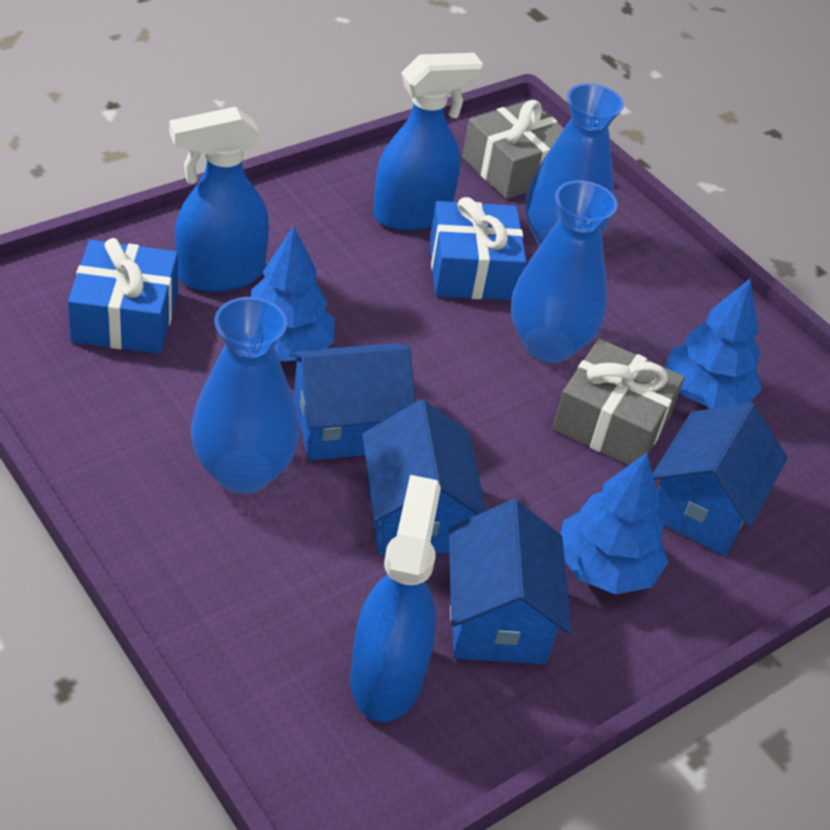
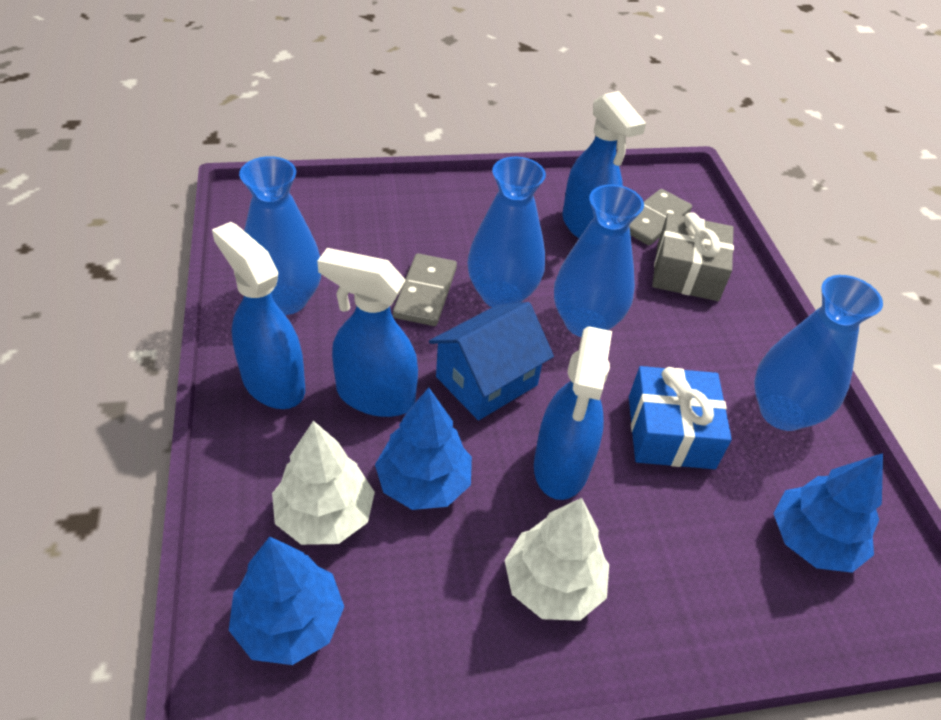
blue gift: [68,238,178,354] [429,197,526,300] = 2 -> [629,366,732,469] = 1
blue house: [289,343,415,461] [362,400,486,555] [449,499,572,664] [653,402,788,556] = 4 -> [429,302,554,420] = 1
blue spray bottle: [170,107,269,292] [350,475,441,722] [373,53,483,231] = 3 -> [212,222,305,409] [317,248,418,417] [534,326,612,500] [562,91,646,238] = 4
blue vase: [191,297,300,494] [511,180,618,363] [525,83,624,246] = 3 -> [239,156,321,315] [467,157,546,307] [554,184,644,337] [754,275,883,431] = 4
grey domino: none = 0 -> [393,253,457,326] [629,189,692,245] = 2
grey gift: [462,100,564,199] [552,339,685,465] = 2 -> [652,212,734,301] = 1
white tree: none = 0 -> [272,421,375,545] [504,498,609,621] = 2

